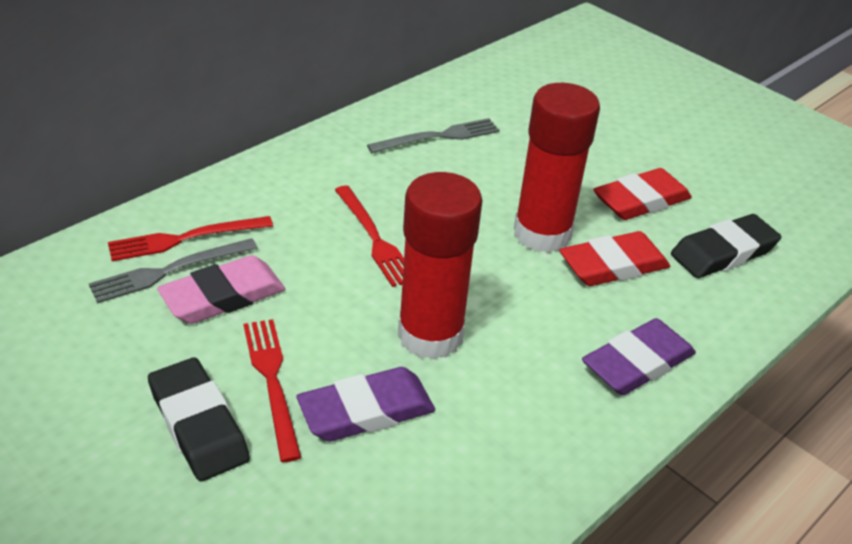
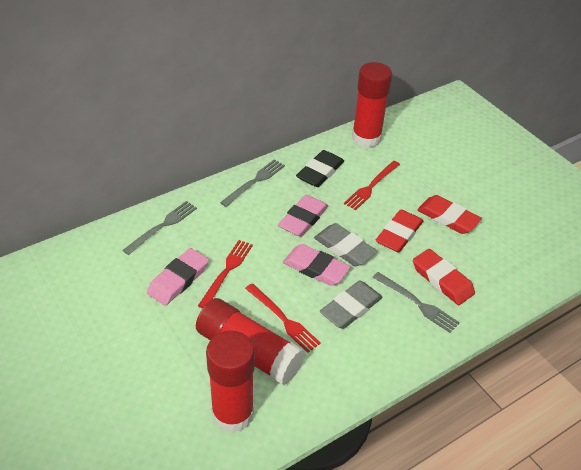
black eraser: [148,357,250,481] [671,214,781,278] = 2 -> [296,150,344,187] = 1
grey eraser: none = 0 -> [314,223,377,266] [320,281,383,329] = 2
grey fork: [89,238,258,304] [367,118,500,153] = 2 -> [123,201,197,255] [220,159,285,207] [373,272,460,333] = 3
pink eraser: [157,255,285,324] = 1 -> [147,248,209,306] [278,195,328,237] [283,244,351,286] = 3
purple eraser: [297,367,435,442] [582,318,696,395] = 2 -> none = 0
red eraser: [559,231,670,286] [593,168,692,220] = 2 -> [376,209,423,253] [413,249,475,305] [417,195,482,234] = 3
red glue stick: [398,172,483,360] [514,83,600,253] = 2 -> [196,298,305,385] [206,330,255,433] [352,62,392,148] = 3

